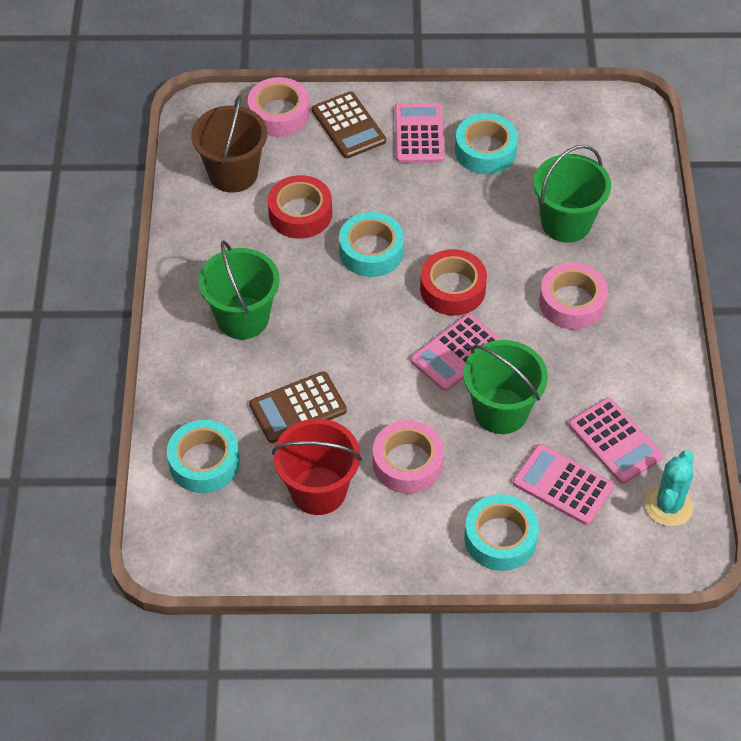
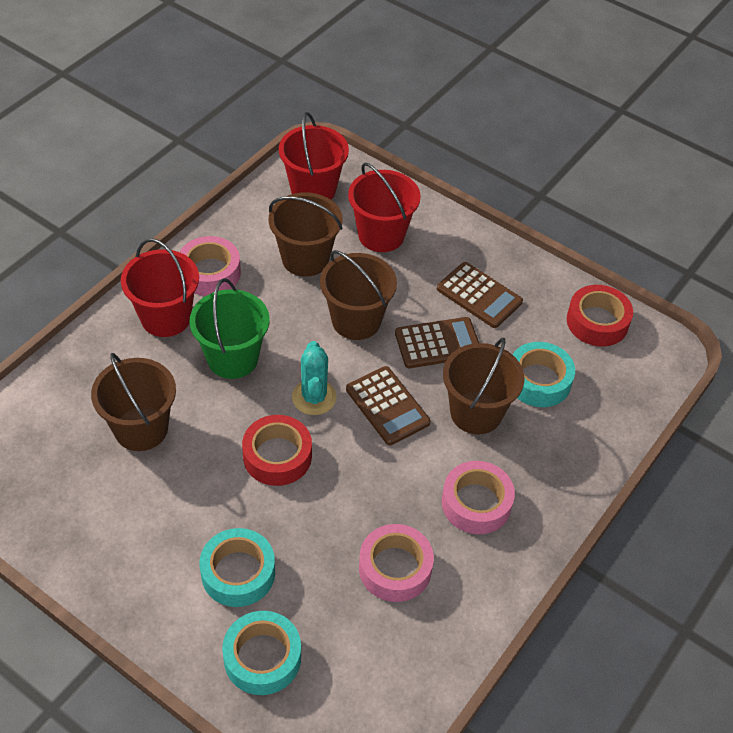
brown bucket: [191,95,267,193] = 1 -> [91,353,176,451] [269,192,342,277] [320,250,397,340] [443,338,524,435] = 4
brown calculator: [249,371,347,443] [312,92,386,159] = 2 -> [346,366,431,445] [395,317,479,368] [437,262,523,328] = 3
green bucket: [198,241,280,339] [463,340,548,434] [533,145,611,243] = 3 -> [190,278,270,379] = 1
pink calculator: [395,103,445,163] [411,314,501,391] [513,444,614,525] [569,397,663,484] = 4 -> none = 0
red bucket: [272,419,362,515] = 1 -> [121,238,199,337] [279,112,349,200] [348,163,421,252] = 3
turquoise tape: [167,420,240,493] [339,212,404,277] [455,113,518,174] [464,494,539,571] = 4 -> [200,528,275,607] [222,611,301,695] [513,342,575,407] = 3

